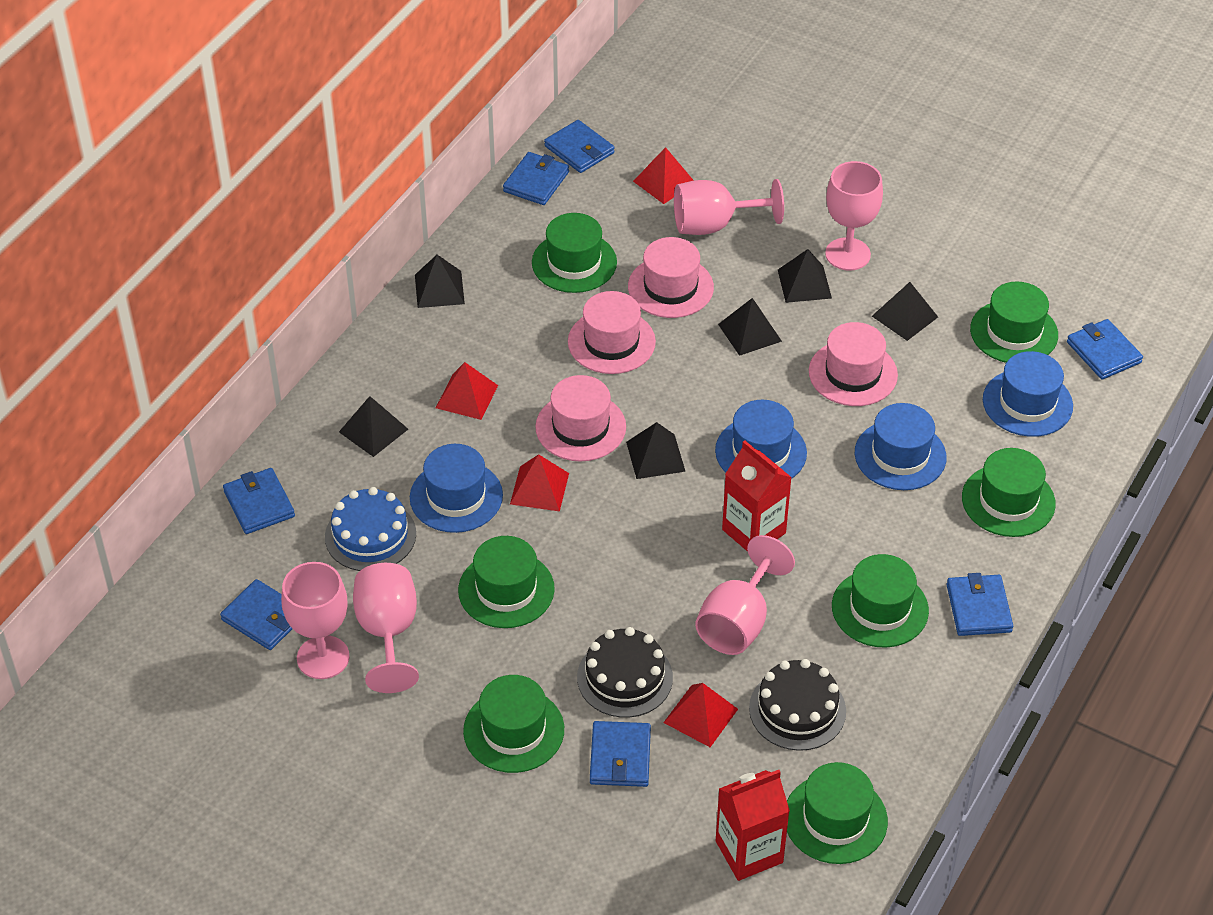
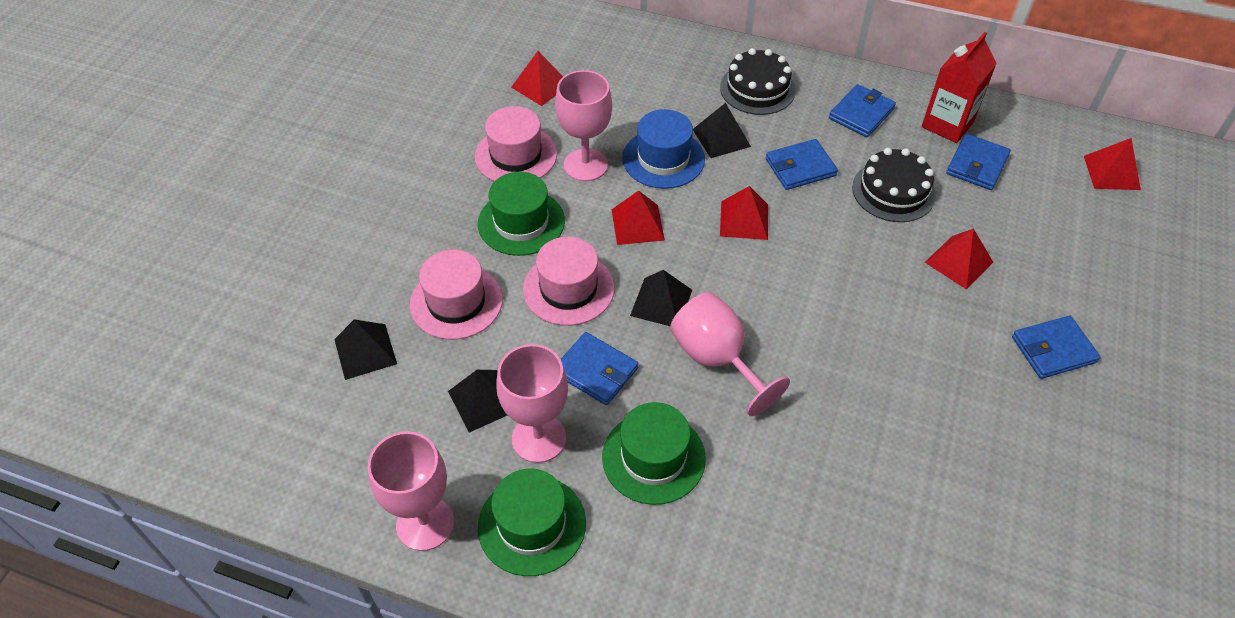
black pyramid: [339,396,408,457] [415,255,465,308] [626,422,686,479] [718,298,782,356] [778,249,832,303] [872,282,938,341] = 6 -> [334,319,397,380] [448,370,507,433] [630,270,692,326] [693,103,751,158] = 4
blue cake: [325,487,416,571] = 1 -> none = 0
blue hat: [410,444,503,533] [715,400,807,479] [855,403,946,490] [983,351,1073,437] = 4 -> [622,109,705,189] = 1
blue wallet: [220,579,292,650] [223,468,295,534] [503,152,569,205] [544,120,614,173] [590,721,651,787] [946,573,1013,636] [1067,319,1143,380] = 7 -> [561,332,638,405] [766,139,838,190] [829,84,896,137] [946,134,1011,190] [1012,316,1101,379] = 5
green hat: [458,536,555,628] [463,675,564,773] [532,213,617,293] [787,762,888,864] [832,554,929,648] [962,448,1056,537] [970,282,1058,363] = 7 -> [478,172,565,256] [478,469,586,576] [602,402,706,505] = 3
pink goblet: [281,562,349,679] [353,563,419,693] [674,179,784,235] [695,535,795,655] [825,161,883,271] = 5 -> [368,431,454,551] [496,344,568,463] [555,70,612,182] [670,292,790,416] = 4
pink hat: [535,375,626,462] [568,291,656,374] [628,237,714,318] [809,322,898,406] = 4 -> [410,250,503,340] [475,106,557,182] [523,237,615,326] = 3
red carton: [716,770,790,881] [722,440,792,552] = 2 -> [922,32,997,143] = 1
red pyramid: [436,362,498,420] [510,454,569,511] [633,147,694,204] [663,683,738,747] = 4 -> [511,51,563,106] [611,191,665,245] [720,186,768,240] [925,228,993,289] [1084,138,1141,190] = 5

